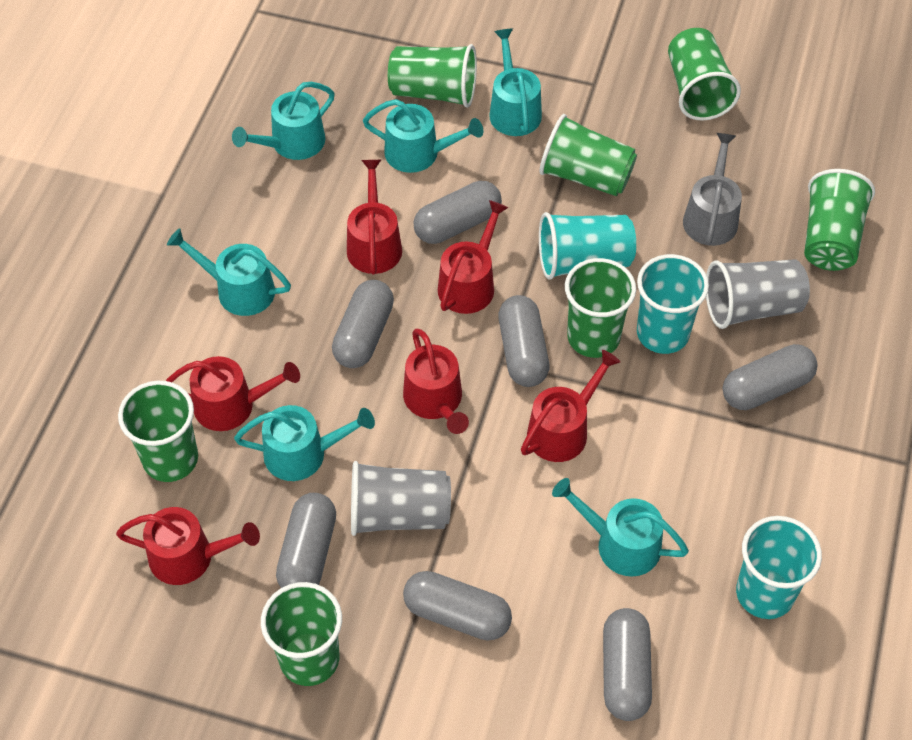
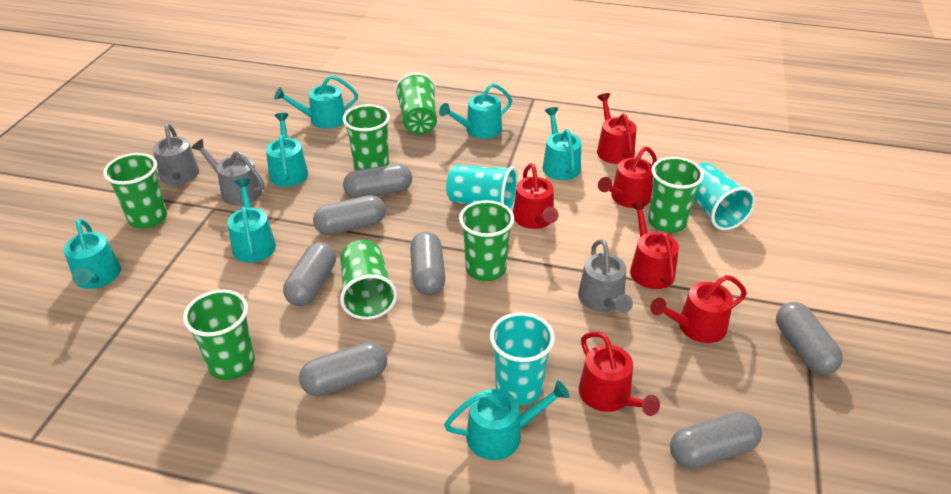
grey cup: [351,461,451,536] [706,259,810,329] = 2 -> none = 0
grey watering can: [683,133,742,246] = 1 -> [153,123,199,185] [191,139,265,205] [578,239,633,313] = 3
turquoise watering can: [167,228,291,316] [232,82,335,160] [234,405,375,481] [363,99,483,173] [489,28,542,136] [552,478,689,576] = 6 -> [64,219,121,289] [227,179,276,263] [266,113,308,187] [274,75,358,129] [439,83,512,139] [444,380,570,460] [543,107,581,180] = 7

